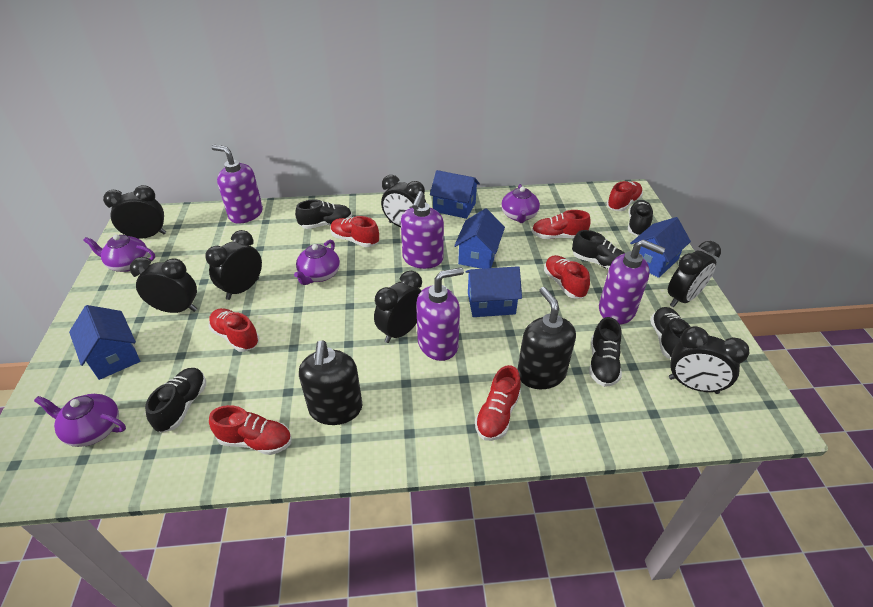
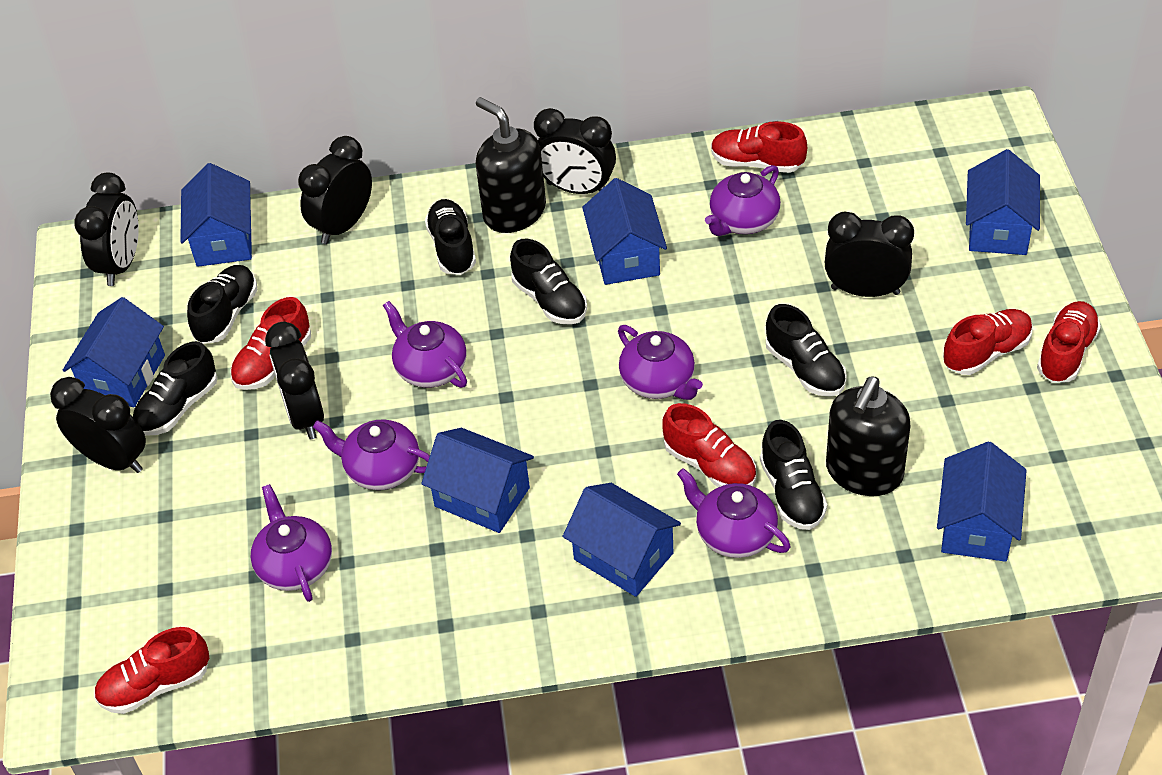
black clock: [103,185,166,239] [130,257,197,313] [205,230,262,300] [374,271,422,343] [381,175,426,227] [668,241,721,307] [669,326,750,394] = 7 -> [50,377,146,473] [74,173,139,286] [265,322,324,440] [298,136,372,244] [534,108,616,194] [825,211,914,297] = 6
blue house: [69,305,140,380] [430,170,480,219] [454,208,505,269] [466,266,522,317] [630,217,691,278] = 5 -> [63,297,165,407] [180,163,252,267] [421,428,534,533] [563,483,681,597] [582,178,667,285] [937,441,1027,562] [966,149,1040,255] = 7
purple soap dispenser: [211,145,263,224] [401,191,444,269] [416,267,464,361] [599,240,665,325] = 4 -> none = 0
purple teapot: [34,394,126,447] [83,234,155,272] [294,240,340,285] [501,184,540,223] = 4 -> [251,484,332,602] [313,419,430,490] [383,301,467,388] [618,325,703,400] [677,468,790,558] [705,165,781,236] = 6
red shoe: [209,308,259,352] [209,405,292,455] [331,216,379,247] [475,365,521,441] [532,210,591,239] [544,255,590,298] [607,181,643,211] = 7 -> [94,627,209,714] [230,297,311,390] [663,403,756,487] [711,121,807,173] [943,309,1033,375] [1037,301,1101,383] = 6

